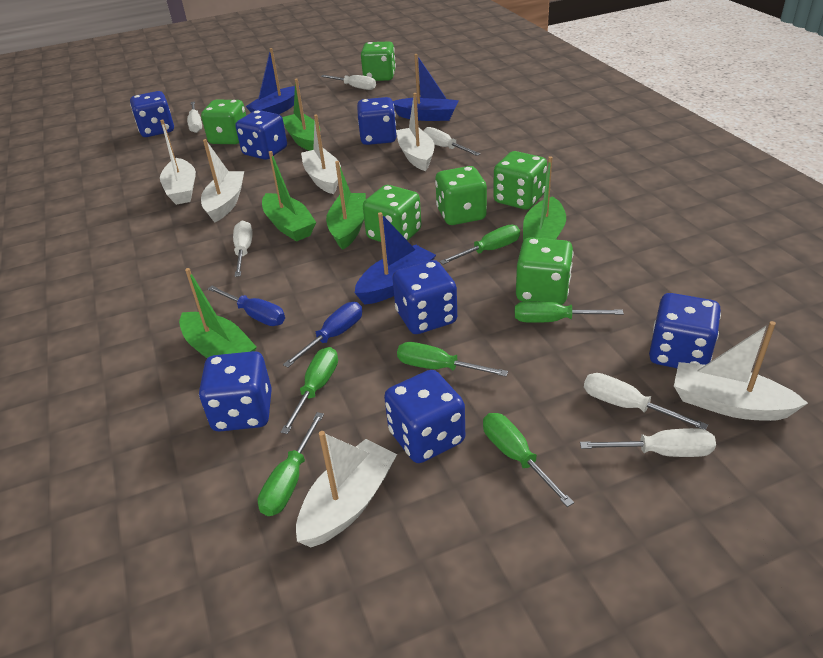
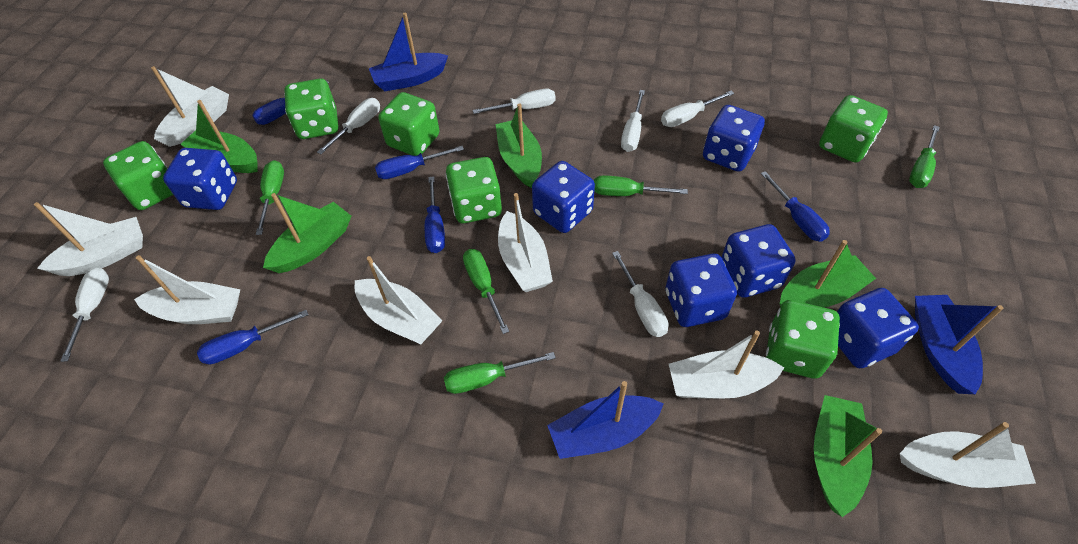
blue dice: [130,91,174,137] [199,351,272,432] [235,110,287,160] [357,97,397,145] [384,370,465,463] [392,260,457,334] [649,293,721,368] = 7 -> [163,148,237,210] [532,161,595,233] [665,254,737,327] [703,105,765,172] [721,224,796,297] [837,288,919,368] = 6
blue screwdriver: [208,286,285,326] [283,302,362,368] = 2 -> [197,310,308,364] [252,80,329,125] [375,146,464,179] [425,176,445,253] [761,171,830,242] = 5
green screwdriver: [258,412,324,516] [281,347,338,434] [397,342,508,376] [440,225,520,265] [483,413,574,507] [515,301,624,323] = 6 -> [256,160,284,235] [444,352,556,394] [463,249,509,334] [594,175,688,196] [909,125,940,188] = 5
white boat: [160,119,196,205] [201,139,244,223] [296,431,397,547] [301,114,341,194] [396,93,434,171] [674,321,808,421] = 6 -> [34,202,143,276] [134,255,240,324] [151,66,229,147] [355,256,442,345] [498,193,553,292] [669,330,784,399] [900,422,1036,488] = 7

